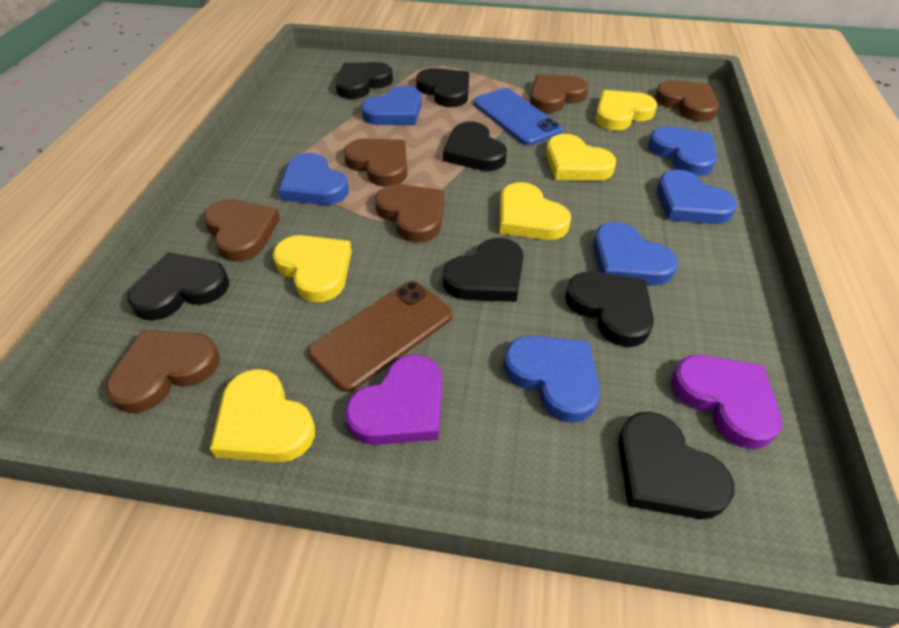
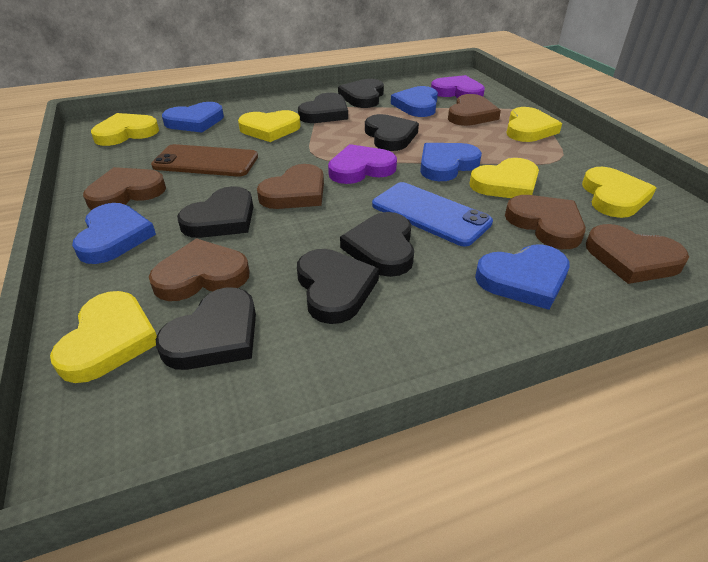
blue heart: [278,153,349,205] [361,86,422,125] [504,336,600,423] [593,222,678,285] [648,126,717,176] [657,170,737,224] = 6 -> [72,203,156,264] [162,102,224,133] [391,86,438,117] [420,143,482,181] [475,244,570,310] = 5
yellow heart: [210,369,315,463] [273,235,352,302] [500,182,571,240] [546,134,616,181] [595,90,657,131] = 5 -> [50,291,157,383] [91,113,159,146] [238,110,301,142] [470,158,539,198] [506,107,562,142] [582,167,656,218] = 6

